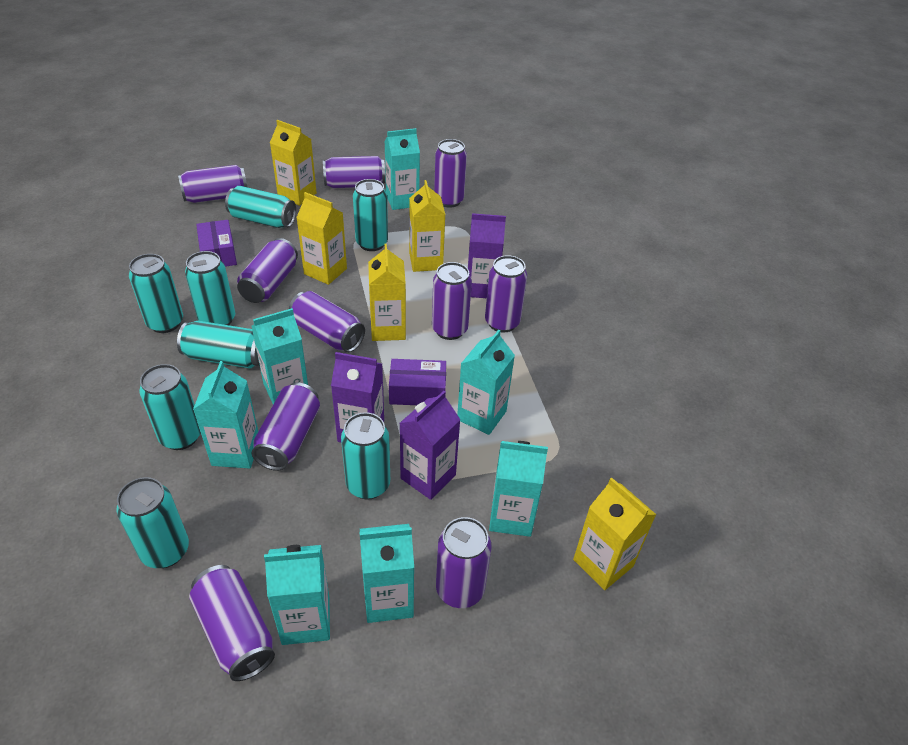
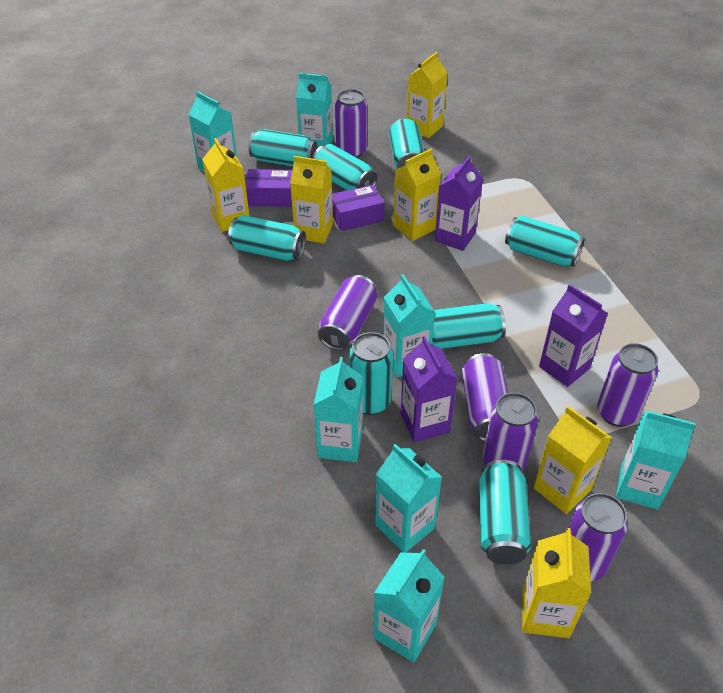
purple can: [178,165,247,203] [189,565,275,681] [237,238,298,303] [252,382,320,471] [289,291,365,352] [323,156,385,188] [432,262,472,340] [434,139,467,208] [436,517,492,608] [485,255,527,332] = 10 -> [318,275,377,351] [335,89,367,158] [461,353,508,442] [483,392,538,472] [568,493,628,581] [597,343,658,427] = 6
yellow carton: [270,120,317,206] [296,192,347,285] [368,244,406,341] [409,180,445,272] [573,478,656,590] = 5 -> [202,138,249,232] [290,156,333,244] [393,149,441,241] [407,52,448,138] [522,528,591,638] [534,406,612,514] = 6

